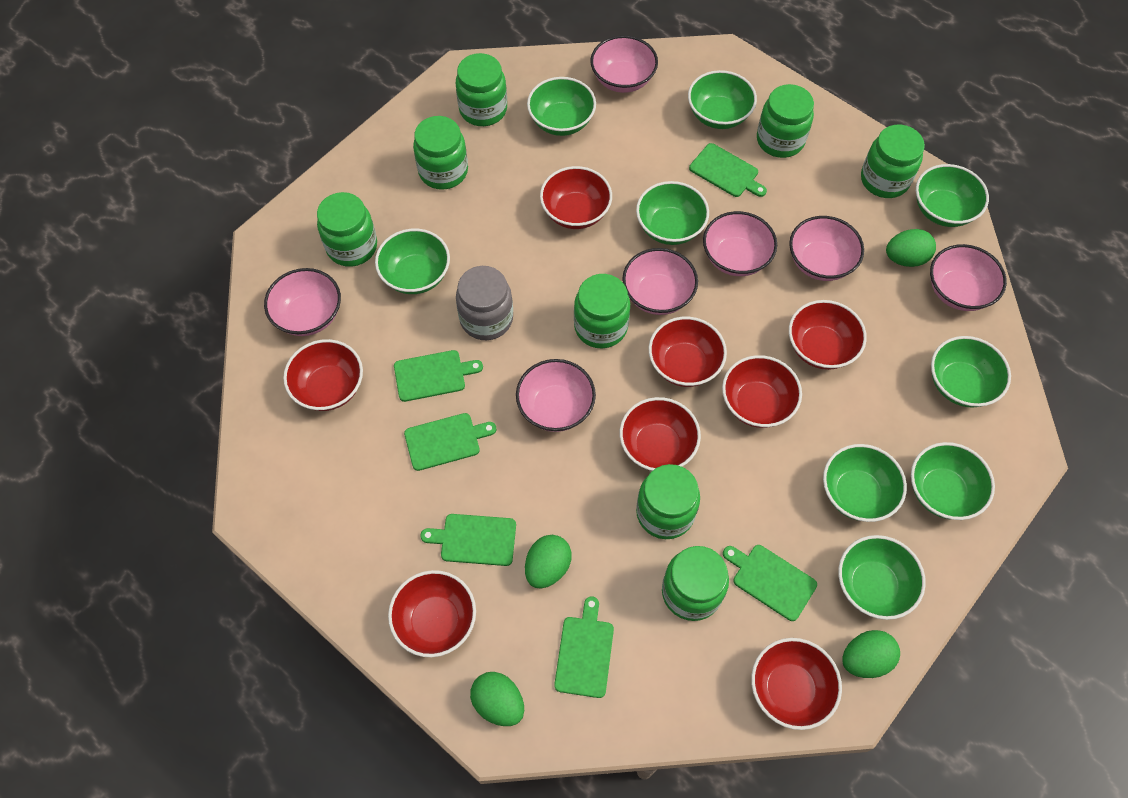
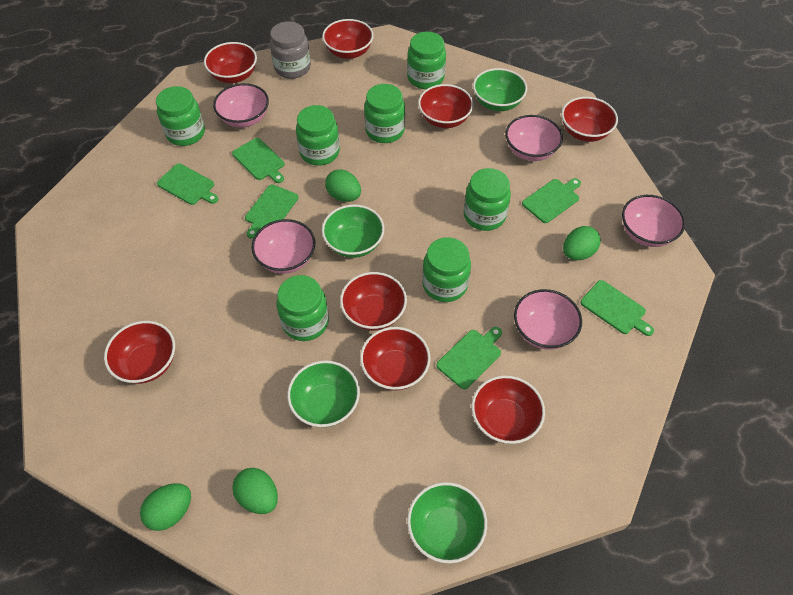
green bowl: [375,228,450,294] [527,77,596,136] [636,181,709,245] [688,70,757,129] [823,444,907,522] [838,535,926,620] [911,442,995,520] [916,164,989,227] [931,336,1011,408] = 9 -> [287,360,360,427] [322,205,384,258] [407,482,487,563] [473,68,527,111] = 4
green jar: [317,192,377,267] [413,116,468,190] [455,53,507,126] [574,274,630,349] [636,464,700,539] [662,546,729,621] [757,84,814,158] [861,124,925,198] = 8 -> [156,86,205,146] [277,275,329,341] [296,105,340,166] [364,84,405,143] [407,32,446,89] [422,237,471,302] [464,168,511,231] = 7
pink bowl: [264,268,341,336] [516,359,596,432] [590,35,658,93] [622,248,698,315] [703,211,777,276] [789,216,864,281] [930,244,1007,311] = 7 -> [213,83,269,128] [252,219,315,274] [506,115,563,161] [514,289,582,350] [622,195,685,247] = 5

